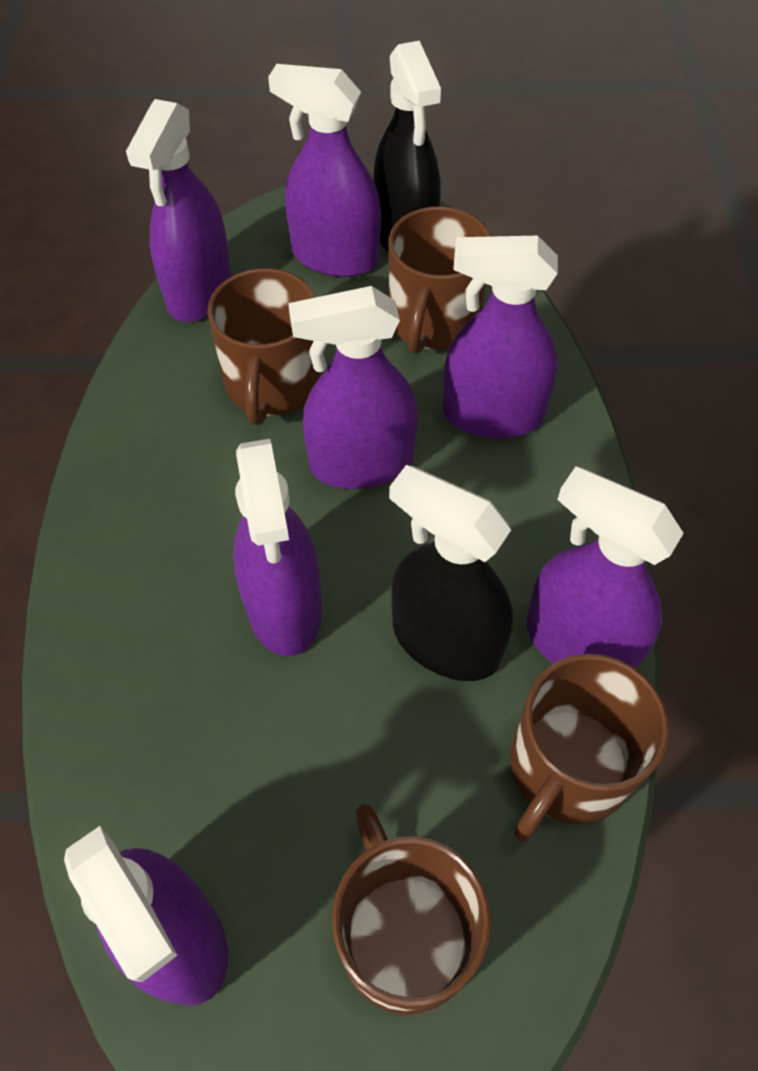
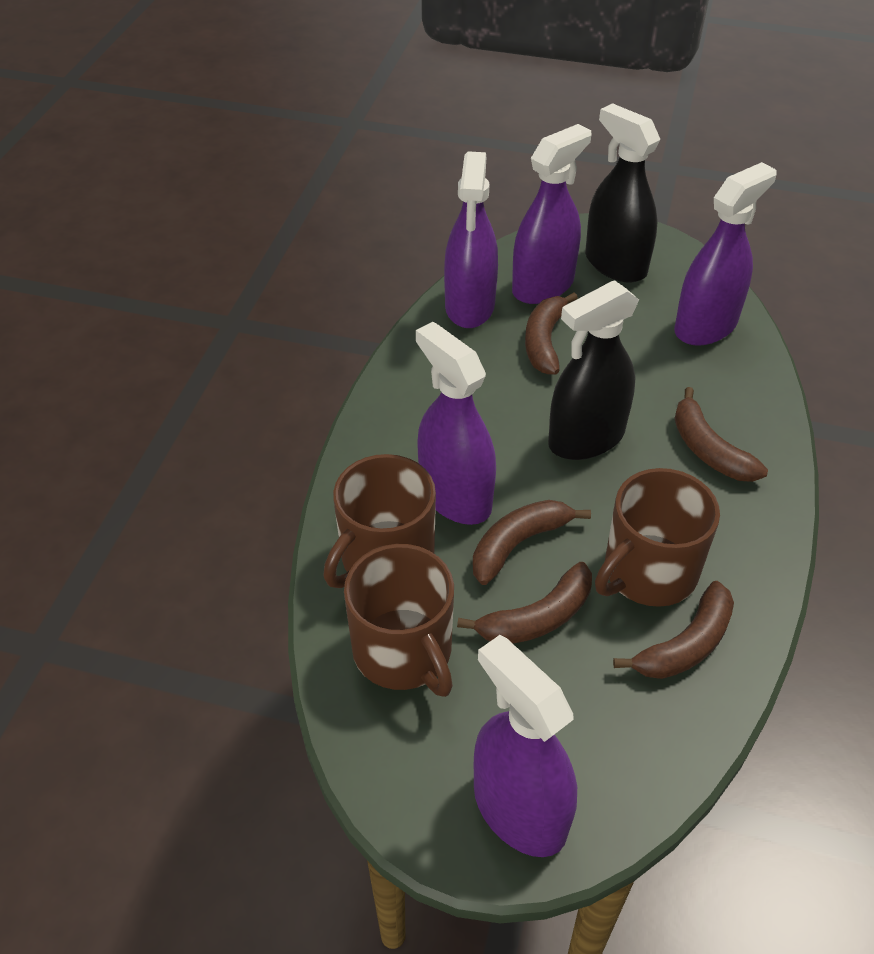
brown banana: none = 0 -> [457,562,592,643] [473,500,591,585] [525,292,578,375] [613,581,734,679] [674,387,768,482] = 5
brown mug: [207,268,321,425] [332,804,491,1015] [388,206,491,354] [510,653,669,842] = 4 -> [323,454,436,588] [344,544,454,697] [595,468,720,607] = 3
purple spray bottle: [64,826,228,1006] [126,99,232,322] [233,439,322,656] [268,64,381,277] [288,286,418,489] [443,236,558,439] [527,466,684,669] = 7 -> [416,322,496,525] [444,151,498,328] [474,635,577,857] [512,124,591,304] [674,162,777,346] = 5

